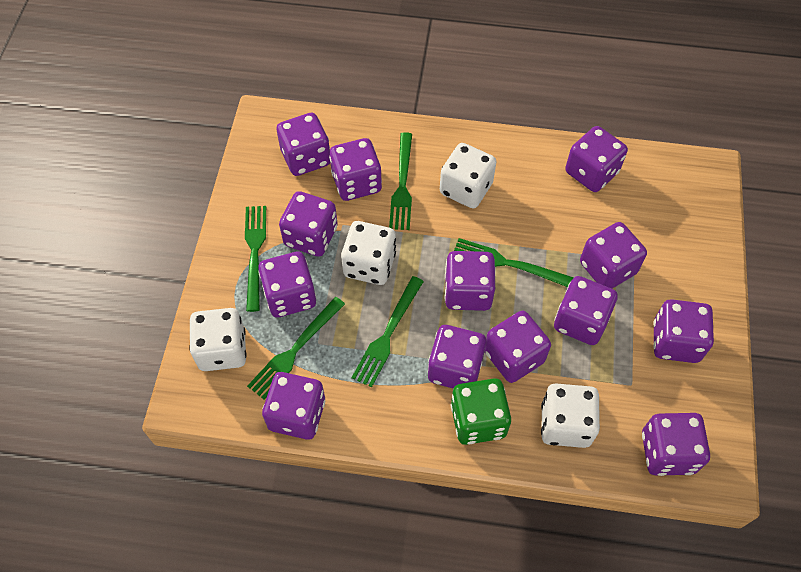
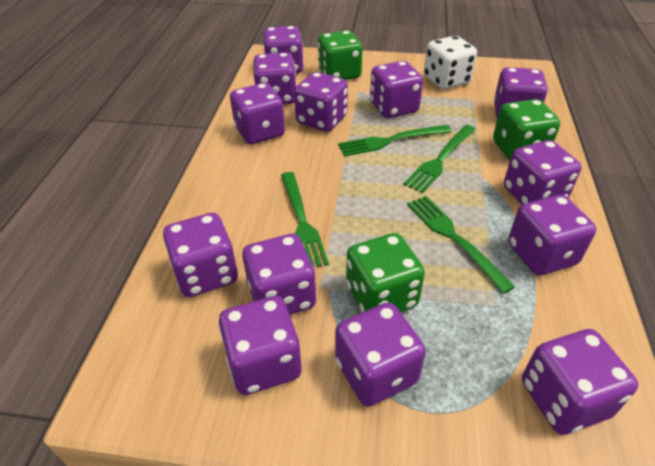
green dice: [451,378,511,445] = 1 -> [318,30,363,80] [346,233,425,312] [493,99,560,160] = 3
green fork: [245,206,266,312] [247,297,345,400] [352,276,424,387] [389,132,412,230] [454,238,574,287] = 5 -> [281,172,329,268] [338,125,452,156] [403,125,476,193] [407,196,515,294] = 4
white dice: [189,308,247,371] [341,221,396,285] [440,143,496,208] [541,384,600,448] = 4 -> [424,36,477,89] = 1

